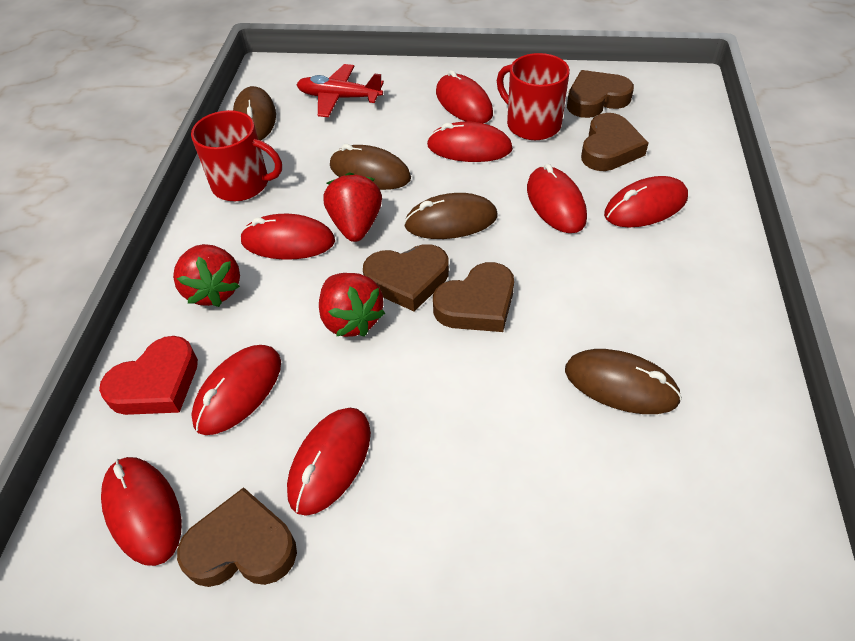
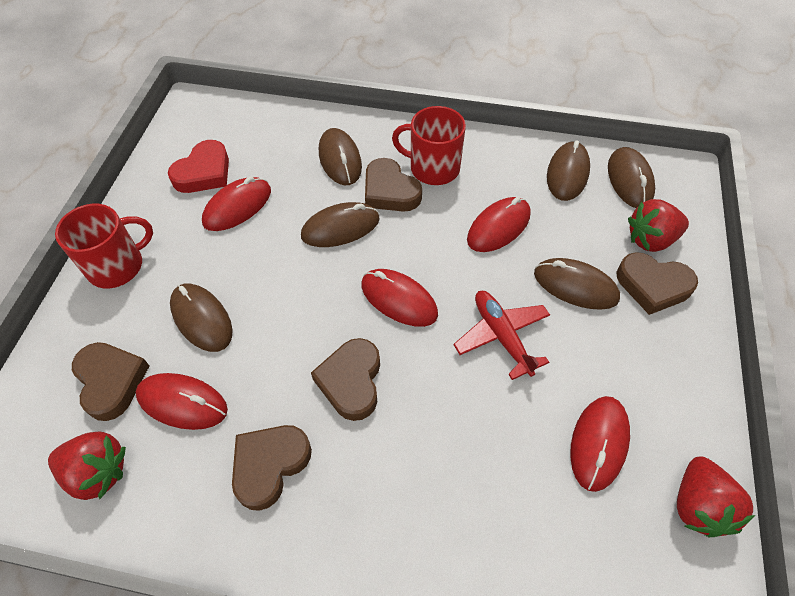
brown mouse: [233,86,276,140] [330,144,411,190] [404,193,497,239] [565,349,682,414] = 4 -> [170,284,233,352] [301,202,380,247] [319,128,362,185] [534,258,620,310] [547,140,590,201] [608,147,655,208] = 6
red mouse: [101,457,181,566] [191,345,281,435] [240,214,335,260] [287,408,371,516] [427,121,513,162] [436,70,493,123] [527,164,587,233] [604,176,688,227] = 8 -> [136,373,228,430] [202,177,271,231] [361,269,438,327] [467,197,531,252] [570,396,630,492] = 5

